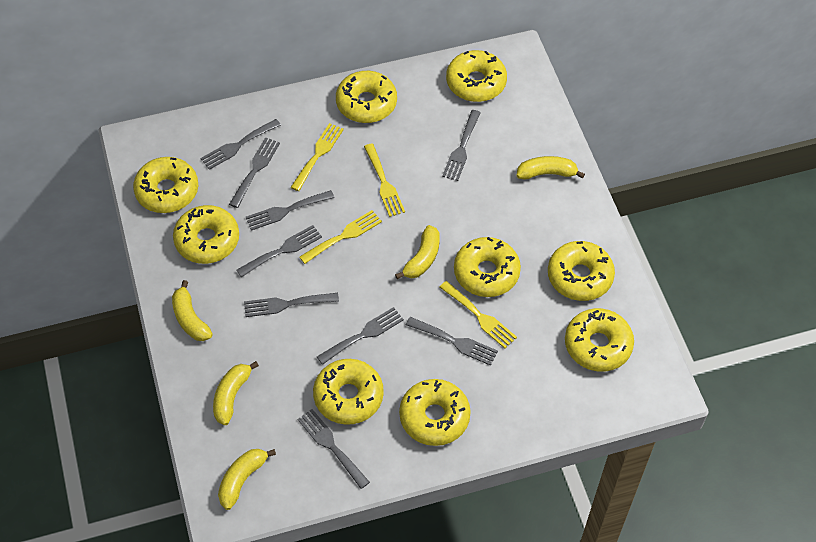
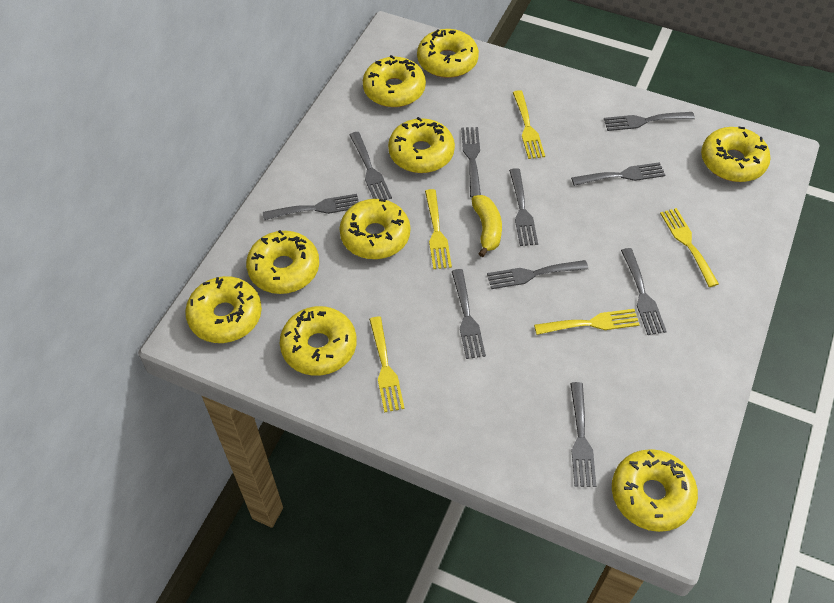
grey fork: [201,119,281,170] [229,137,280,208] [236,225,322,277] [244,293,339,317] [246,190,335,231] [297,409,370,489] [317,307,404,365] [406,317,498,366] [442,110,481,181] = 9 -> [263,194,359,220] [349,132,392,200] [452,269,486,359] [461,127,481,198] [487,260,588,289] [509,168,538,246] [570,382,596,487] [571,162,665,186] [604,112,695,131] [621,248,667,335] = 10
yellow banana: [172,280,213,341] [213,361,259,425] [218,449,276,510] [395,225,440,279] [516,156,585,180] = 5 -> [472,195,502,257] = 1
yellow fork: [290,123,344,191] [299,210,382,264] [364,144,405,217] [440,281,517,348] = 4 -> [369,317,405,412] [425,189,452,269] [513,90,545,159] [534,309,640,335] [660,208,719,287] = 5

